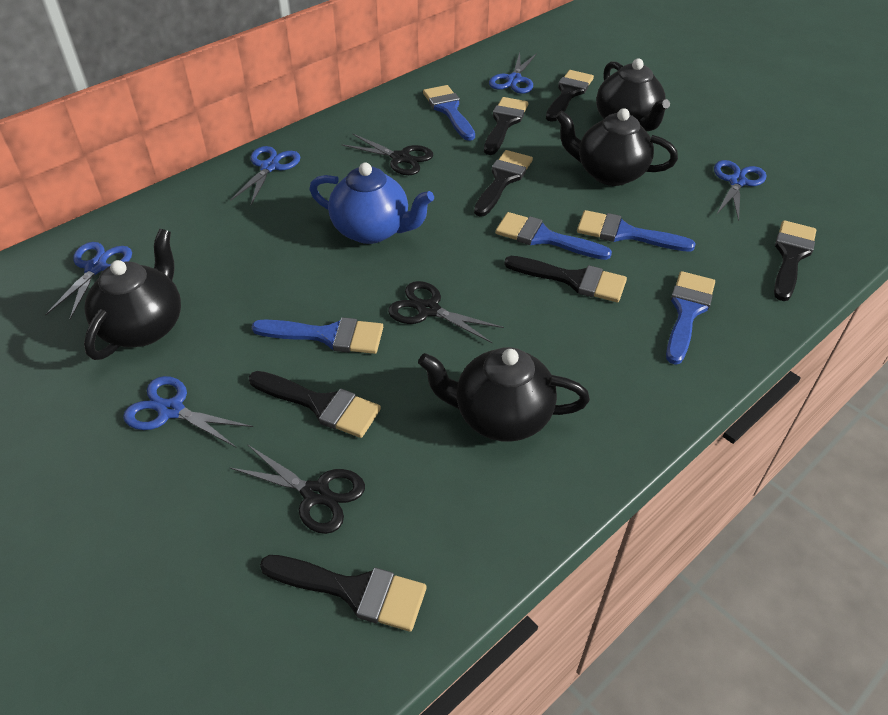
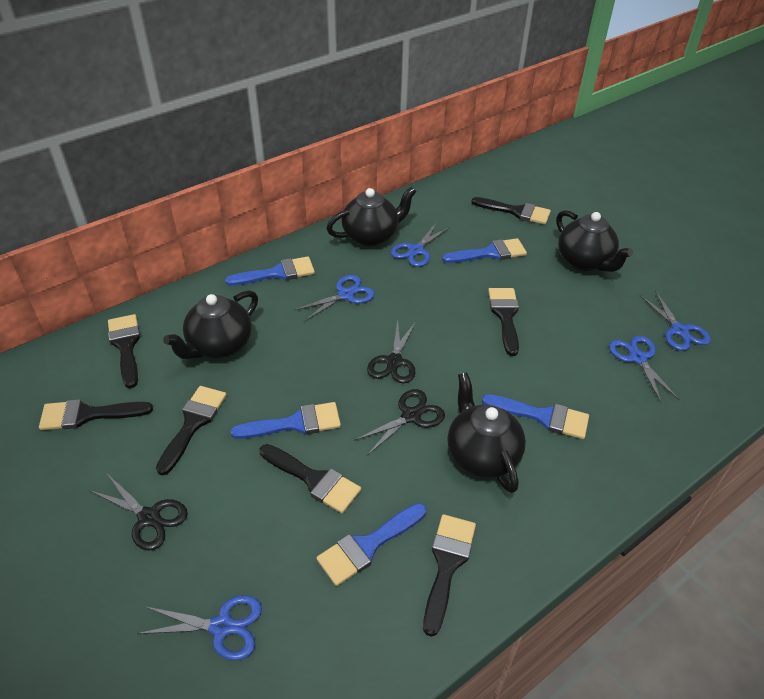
blue teapot: [309,163,434,244] = 1 -> none = 0

